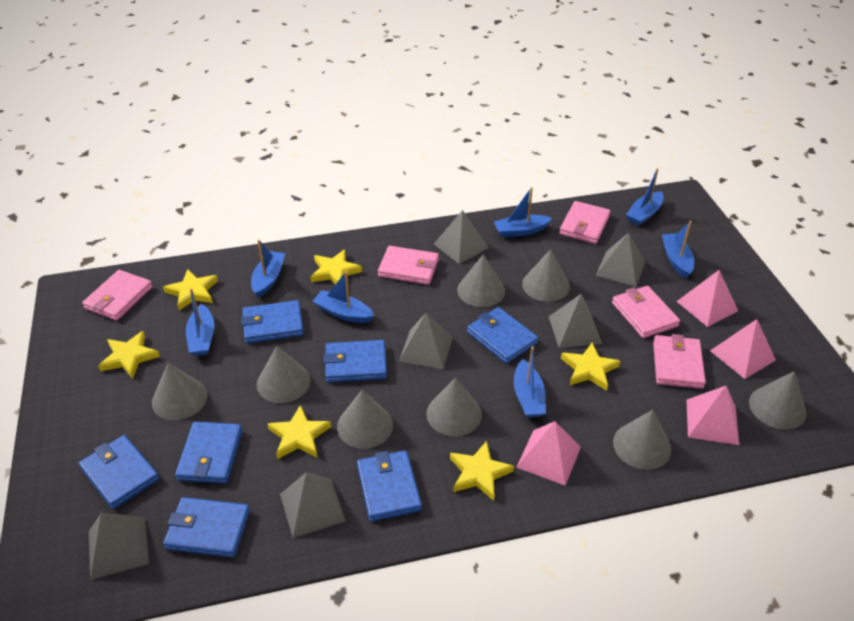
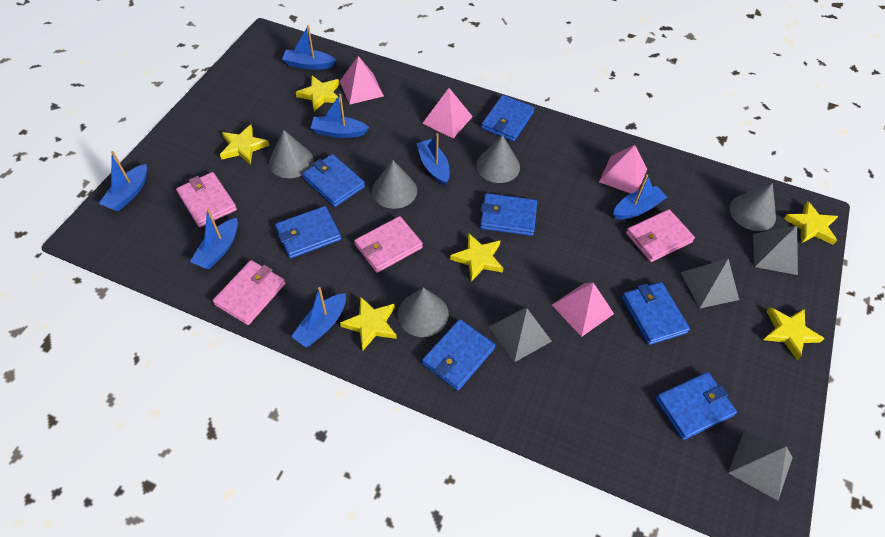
grey cone: [152,362,208,420] [257,346,310,403] [337,390,393,449] [426,378,482,436] [457,254,505,307] [522,249,570,302] [613,410,671,470] [749,371,806,430] = 8 -> [269,130,314,178] [372,160,417,209] [398,287,449,337] [476,135,520,183] [729,183,776,231] = 5
grey pyramid: [89,513,149,580] [280,472,346,538] [399,313,453,369] [434,210,489,264] [549,293,602,348] [596,233,645,287] = 6 -> [489,307,552,362] [681,259,739,309] [728,432,793,501] [753,226,798,275] = 4
pink wallet: [82,270,153,321] [378,246,439,285] [559,201,611,244] [612,286,680,338] [653,334,706,389] = 5 -> [176,172,237,227] [213,260,285,325] [354,216,423,273] [626,209,695,262] = 4

